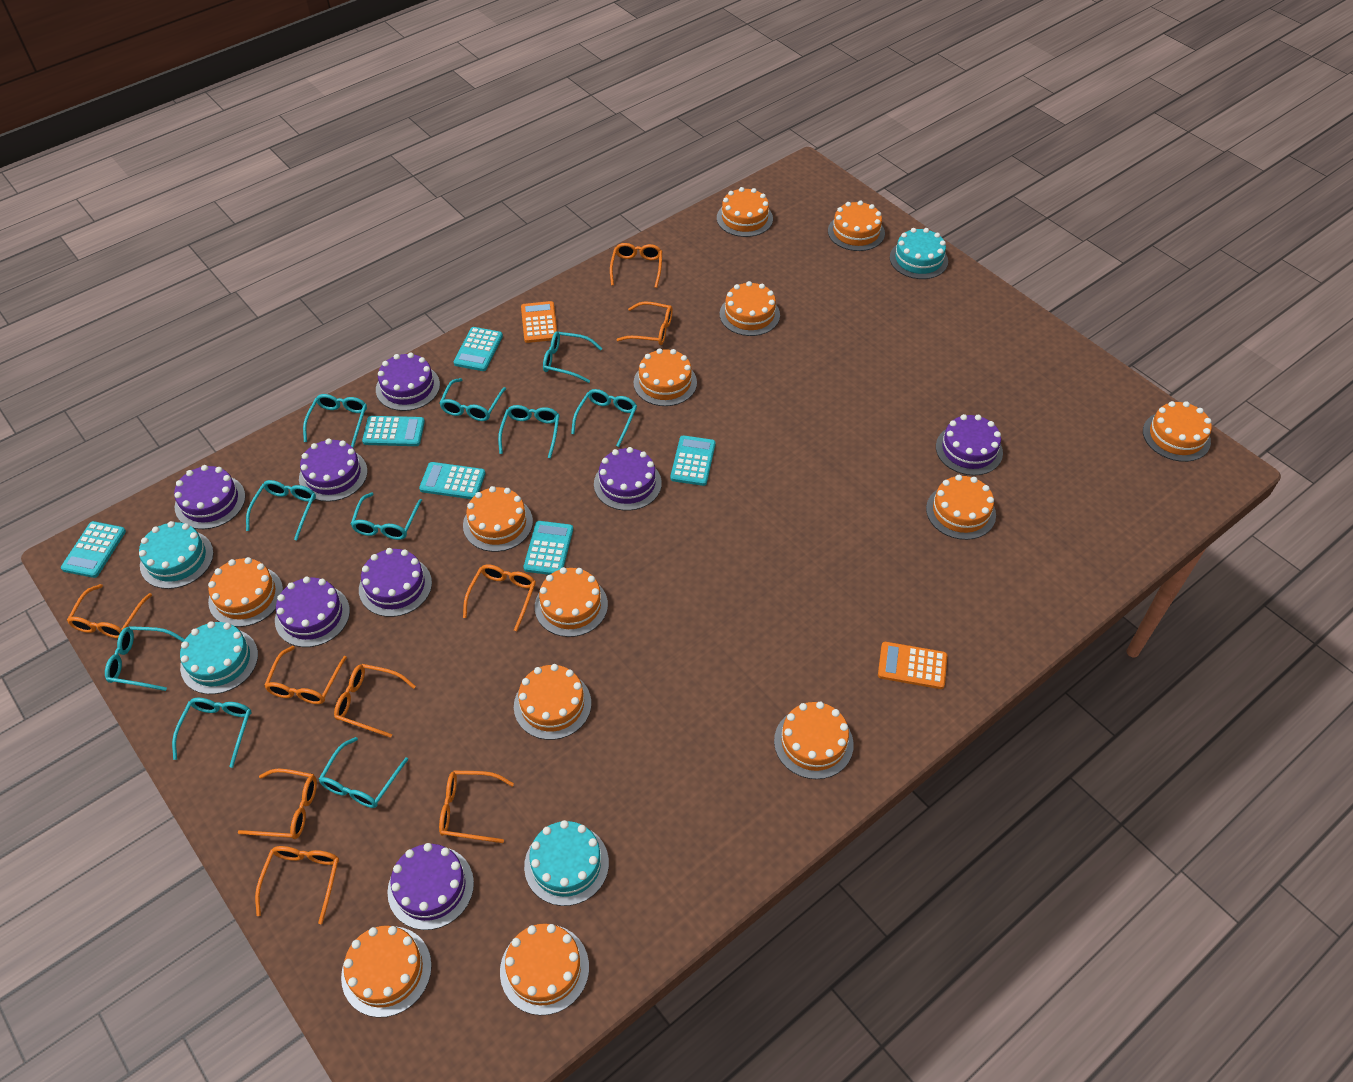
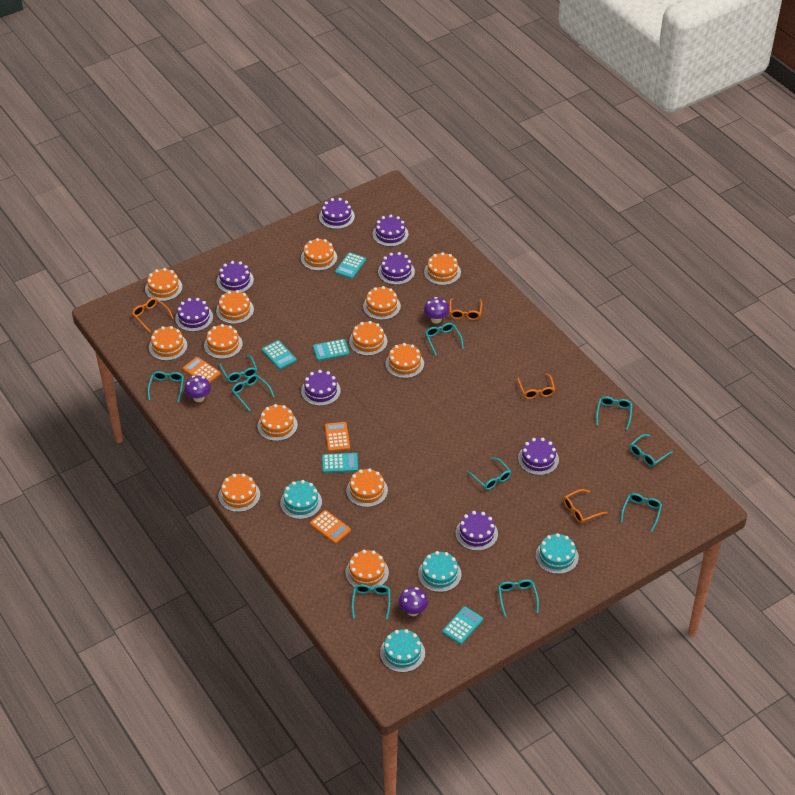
orange calculator: [521,301,557,343] [878,642,947,689] = 2 -> [183,357,220,383] [310,510,351,544] [325,422,350,452] = 3
orange glasses: [67,584,152,638] [238,769,317,839] [255,846,339,924] [264,646,347,704] [334,664,416,738] [439,770,514,843] [463,564,536,631] [610,243,662,288] [616,301,673,345] = 9 -> [132,298,174,333] [449,298,482,320] [517,374,555,399] [564,489,607,523] = 4
purple mushroom: none = 0 -> [184,375,211,402] [399,587,428,616] [424,297,449,324] = 3
turquoise calculator: [61,521,126,578] [362,416,425,446] [419,462,485,499] [454,327,503,371] [524,521,573,575] [670,435,716,486] = 6 -> [262,340,296,369] [313,339,349,361] [322,453,358,473] [335,252,366,279] [442,607,483,644] = 5

